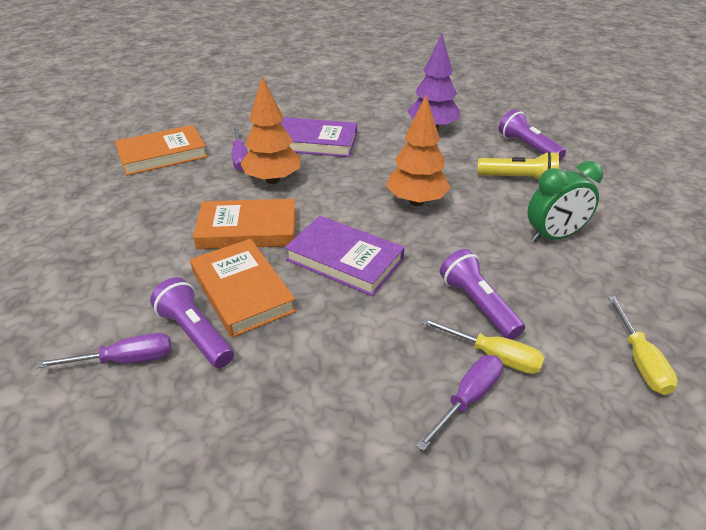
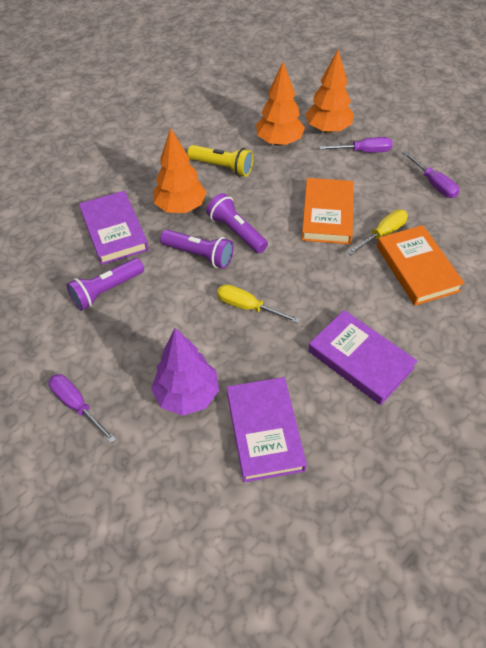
green clock: [527,161,603,242] = 1 -> none = 0
orange book: [115,125,208,176] [190,239,296,338] [193,199,296,249] = 3 -> [302,178,354,244] [377,225,465,306] = 2
orange tree: [240,77,301,184] [386,95,451,206] = 2 -> [153,128,206,213] [256,62,305,146] [305,50,354,134] = 3
purple book: [281,117,357,157] [285,216,405,296] = 2 -> [79,191,149,265] [227,377,307,482] [308,310,417,405] = 3

